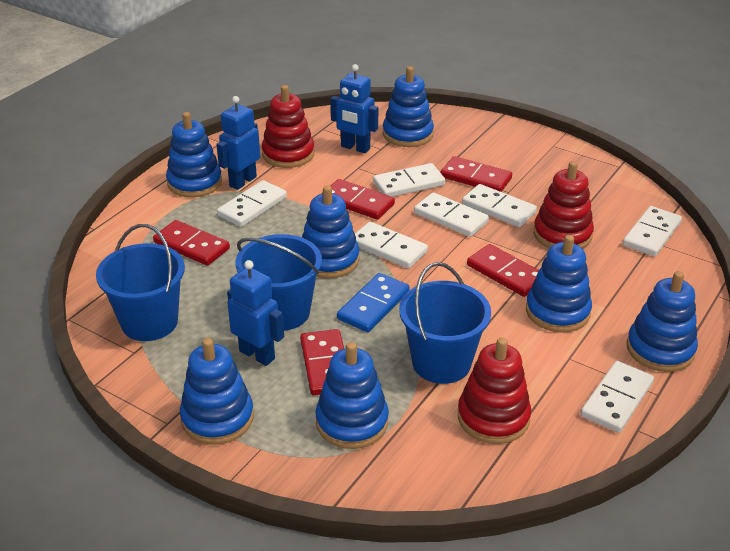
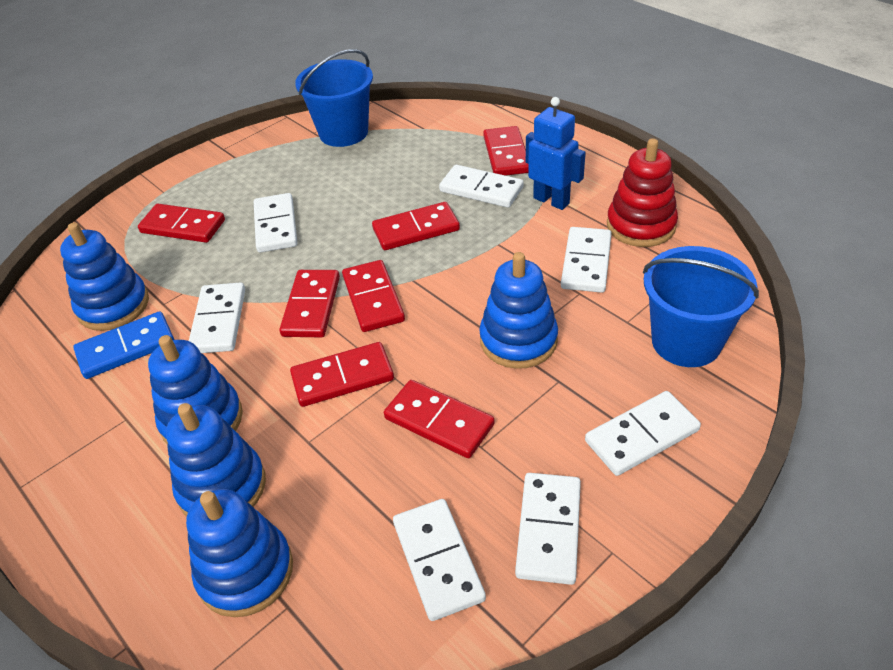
blue bucket: [96,224,185,341] [236,234,322,331] [399,262,491,384] = 3 -> [295,49,373,147] [643,246,759,367] = 2
blue robot: [216,96,260,190] [227,260,284,366] [331,64,378,153] = 3 -> [526,97,586,210] = 1
blue stacking toy: [166,112,222,198] [180,338,254,445] [302,185,359,278] [315,342,389,449] [383,66,434,147] [526,235,592,333] [627,271,698,372] = 7 -> [60,222,149,331] [148,335,243,445] [166,403,266,517] [186,489,293,617] [479,252,558,369] = 5
red domino: [153,220,230,266] [300,329,344,395] [331,179,395,220] [440,156,512,192] [467,244,539,297] = 5 -> [138,204,225,243] [279,270,340,337] [290,342,394,407] [342,260,405,332] [372,202,460,250] [384,380,495,458] [483,126,528,176] = 7
red stacking toy: [262,85,314,168] [458,337,531,444] [533,161,594,249] = 3 -> [607,138,678,247] = 1

